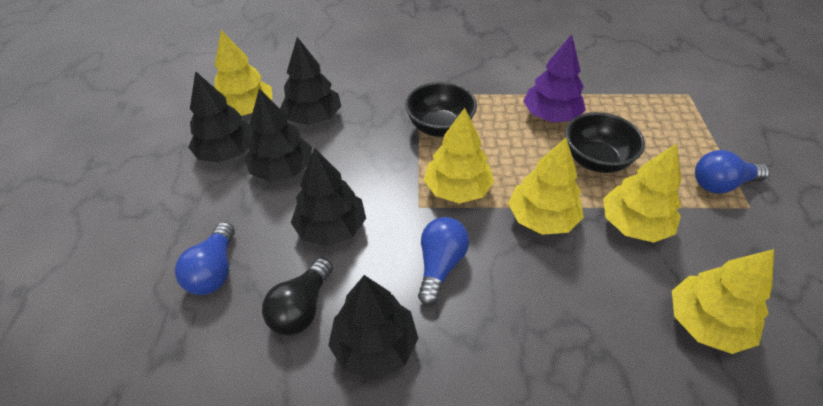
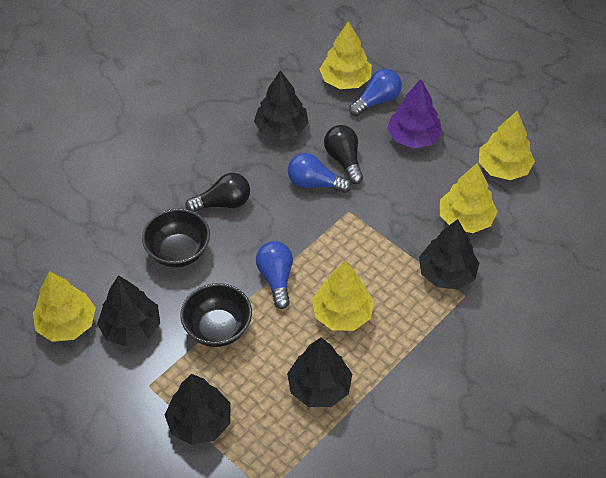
black light bulb: [262,258,333,335] = 1 -> [185,173,250,212] [324,125,363,184] = 2

